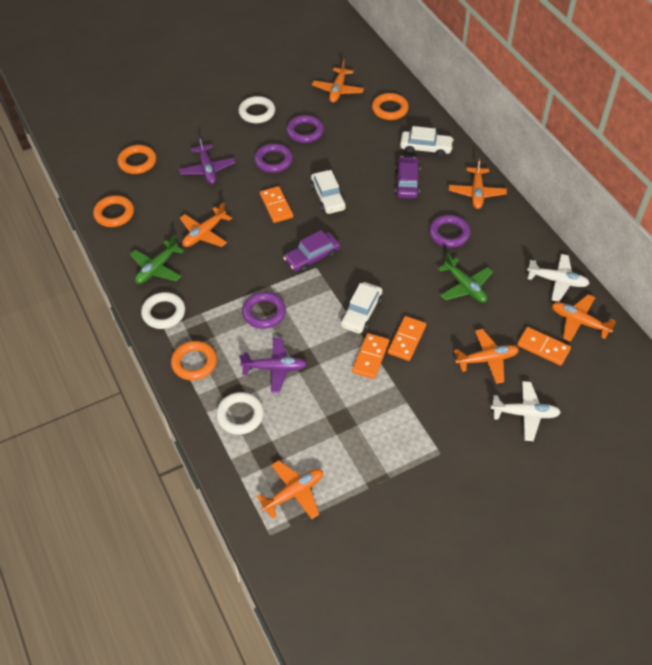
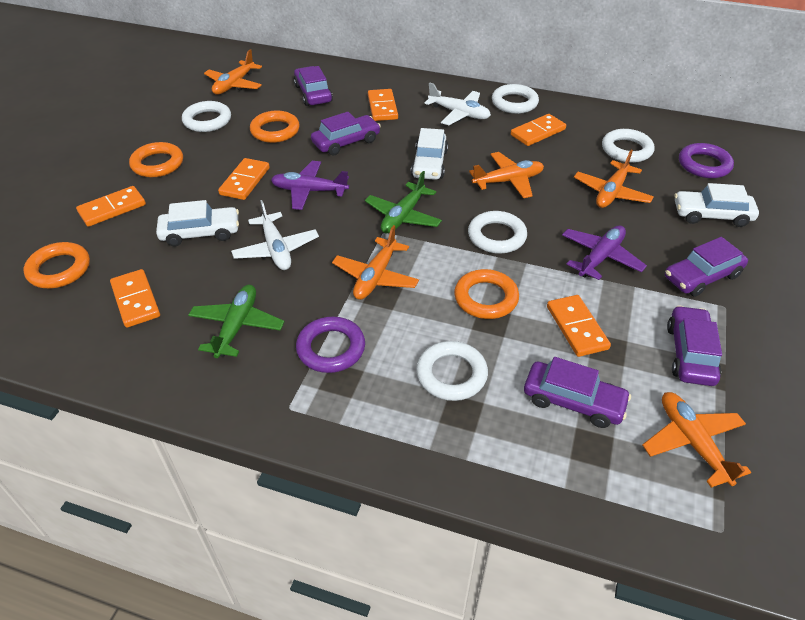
orange domino: [260,186,293,223] [352,333,389,379] [388,316,426,361] [517,327,571,366] = 4 -> [76,186,146,227] [110,269,160,328] [218,158,270,200] [368,89,398,121] [511,114,566,146] [547,295,611,357] = 6
orange plane: [180,202,232,247] [256,460,323,519] [312,59,364,103] [449,158,507,209] [454,329,519,384] [552,294,616,342] = 6 -> [204,49,262,95] [332,225,419,300] [469,152,544,198] [574,150,654,208] [642,392,751,488] = 5
purple car: [283,230,340,273] [395,156,420,199] = 2 -> [294,66,333,106] [311,112,381,155] [524,357,631,428] [665,237,748,297] [667,305,722,386] = 5
purple ring: [242,292,286,329] [254,143,293,173] [286,115,324,143] [429,215,471,248] = 4 -> [296,317,365,373] [679,143,734,178] = 2
white ring: [141,292,185,329] [216,392,264,435] [238,96,275,123] = 3 -> [182,101,231,132] [416,341,488,401] [468,211,527,254] [492,84,539,114] [602,129,654,163] = 5

